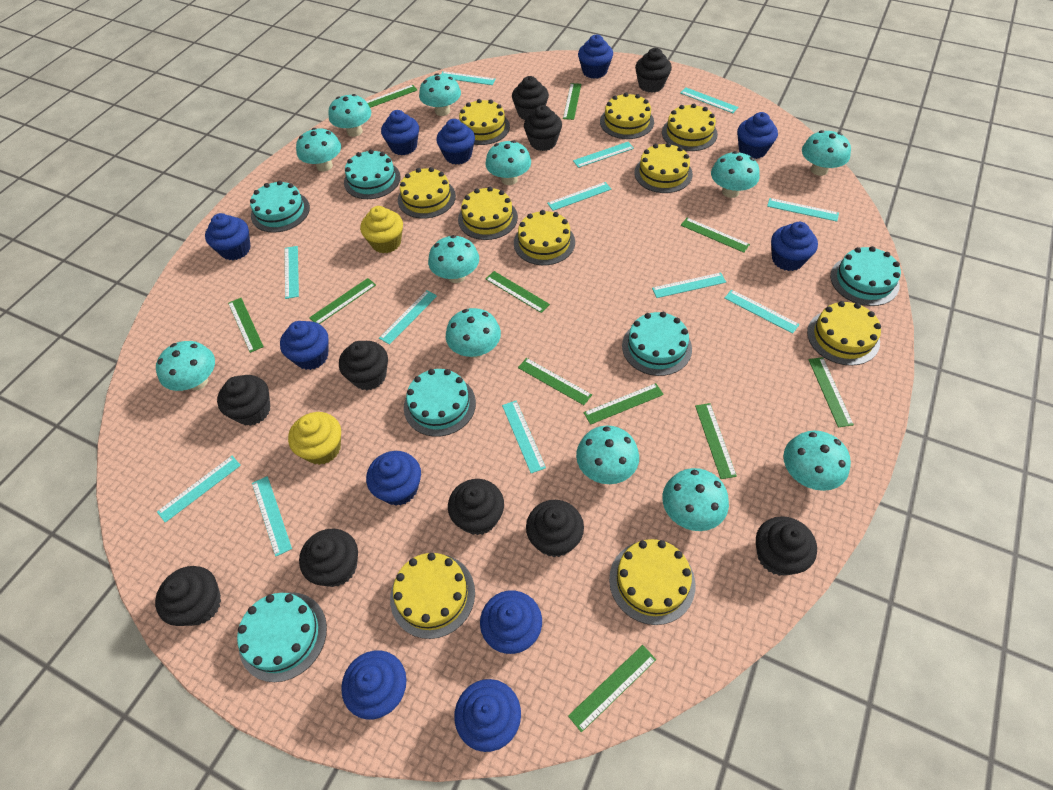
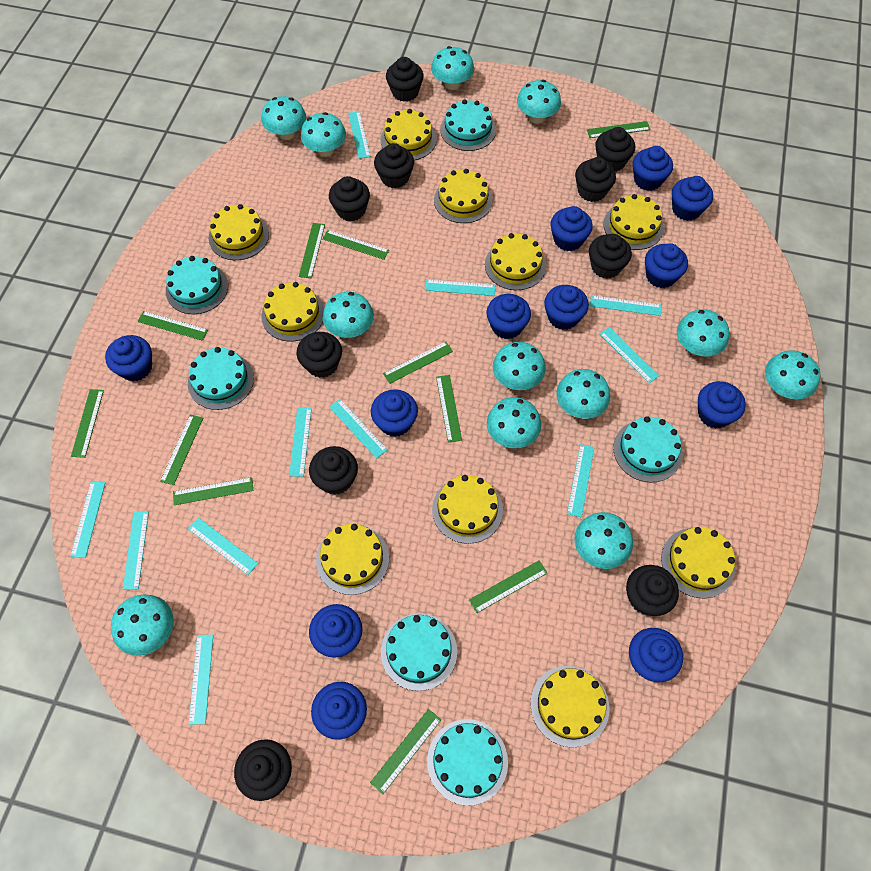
blue cupcake: [205,213,251,260] [280,321,329,370] [341,650,406,720] [366,451,421,506] [381,110,419,155] [437,119,475,165] [454,679,521,752] [480,590,542,654] [578,35,613,79] [737,112,778,159] [771,222,818,271] = 11 -> [105,335,152,381] [309,604,362,658] [311,682,367,740] [371,389,418,437] [486,294,531,339] [544,285,589,330] [550,206,593,251] [629,628,683,682] [633,146,673,191] [645,243,688,288] [672,176,713,221] [698,381,746,429] = 12
turquoise ruler: [157,456,241,523] [252,476,292,557] [285,246,299,299] [379,290,437,345] [441,71,496,85] [502,401,546,473] [547,182,611,211] [573,142,634,168] [652,272,726,298] [680,88,739,113] [724,289,800,334] [767,198,839,222] = 12 -> [71,481,105,558] [123,511,149,590] [188,517,258,575] [189,635,213,725] [289,407,312,477] [329,399,387,459] [348,111,371,159] [425,279,495,296] [567,444,594,517] [590,295,662,316] [600,327,659,383] = 11
yellow cupcake: [288,412,341,465] [360,206,403,253] = 2 -> none = 0

